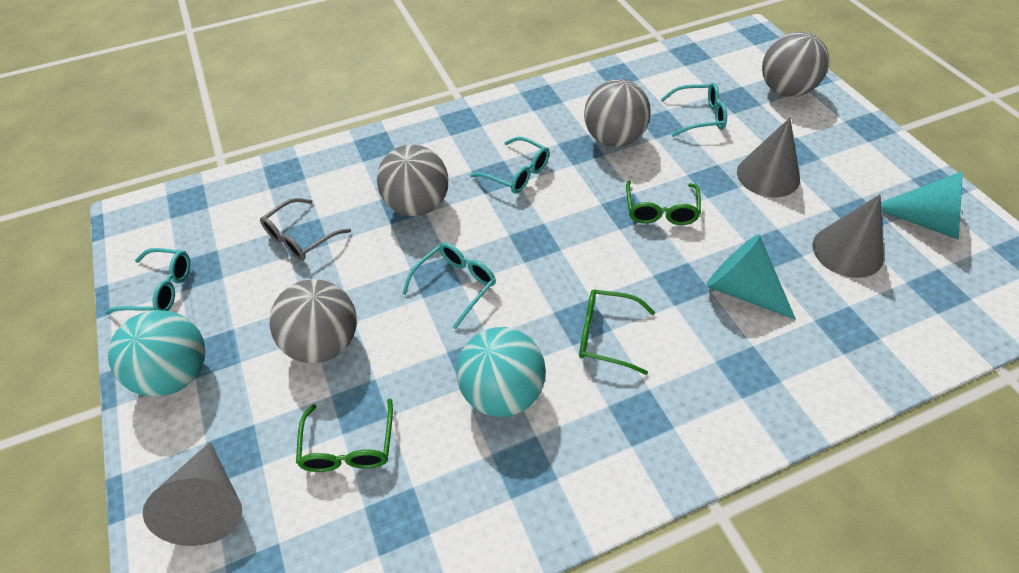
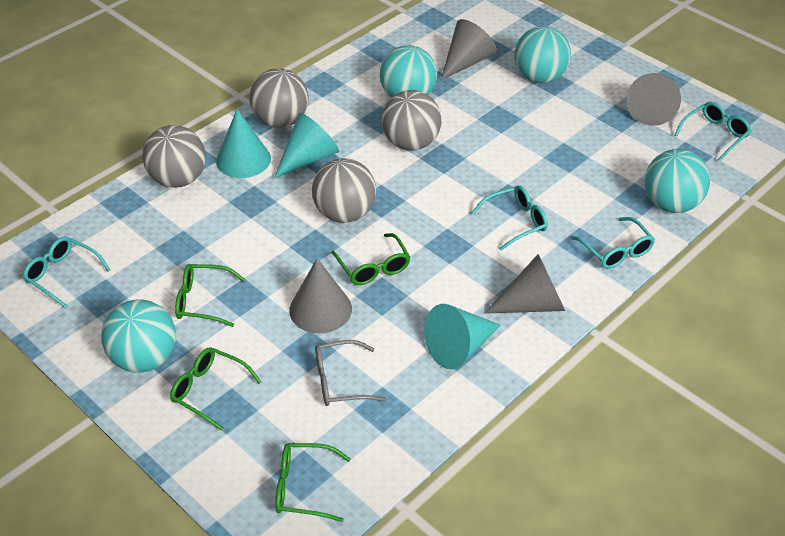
green glasses: [296,399,393,472] [579,290,655,375] [626,181,701,225] = 3 -> [170,347,261,431] [175,264,245,327] [275,443,351,522] [331,233,410,285] = 4
grey cone: [143,442,243,546] [737,118,800,197] [812,194,884,278] = 3 -> [289,258,352,333] [441,19,497,80] [484,254,565,314] [626,73,681,126] = 4
turquoise ball: [108,310,206,397] [456,327,546,417] = 2 -> [101,299,176,373] [380,45,437,98] [514,26,571,83] [645,149,710,213] = 4
turquoise cone: [706,234,796,320] [881,171,963,240] = 2 -> [216,109,271,178] [274,113,339,179] [424,304,501,369] = 3

